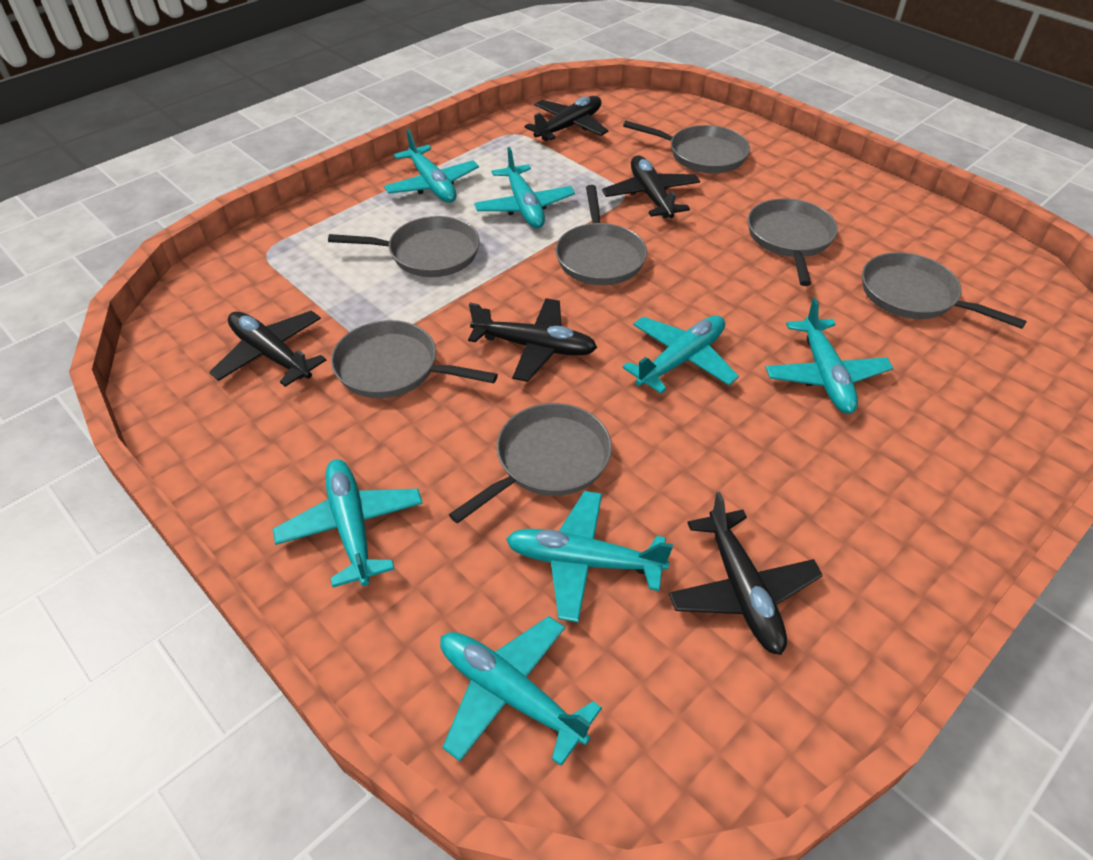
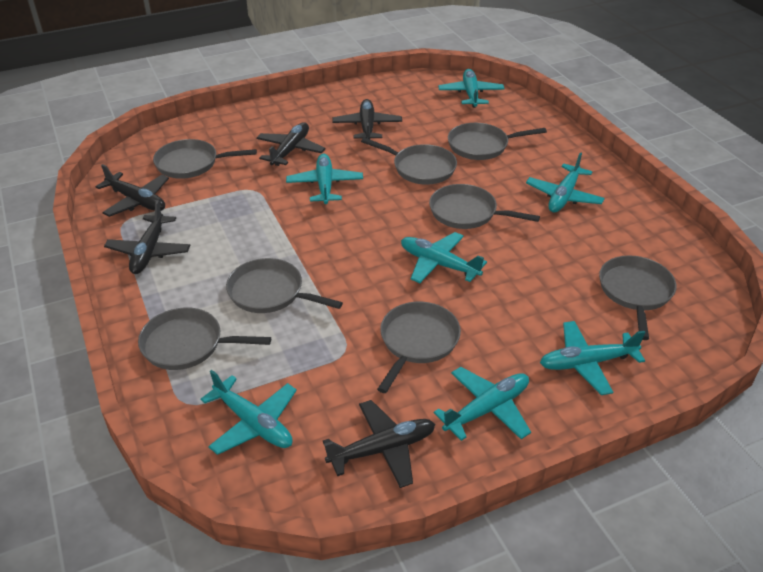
grey pan: [328,216,480,277] [331,320,498,398] [449,403,612,524] [556,185,647,285] [623,121,750,173] [748,199,838,286] [862,252,1027,329] = 7 -> [138,307,271,370] [153,139,257,179] [226,258,343,313] [361,138,457,185] [377,302,461,393] [429,184,540,229] [448,123,547,160] [599,255,676,340] = 8

